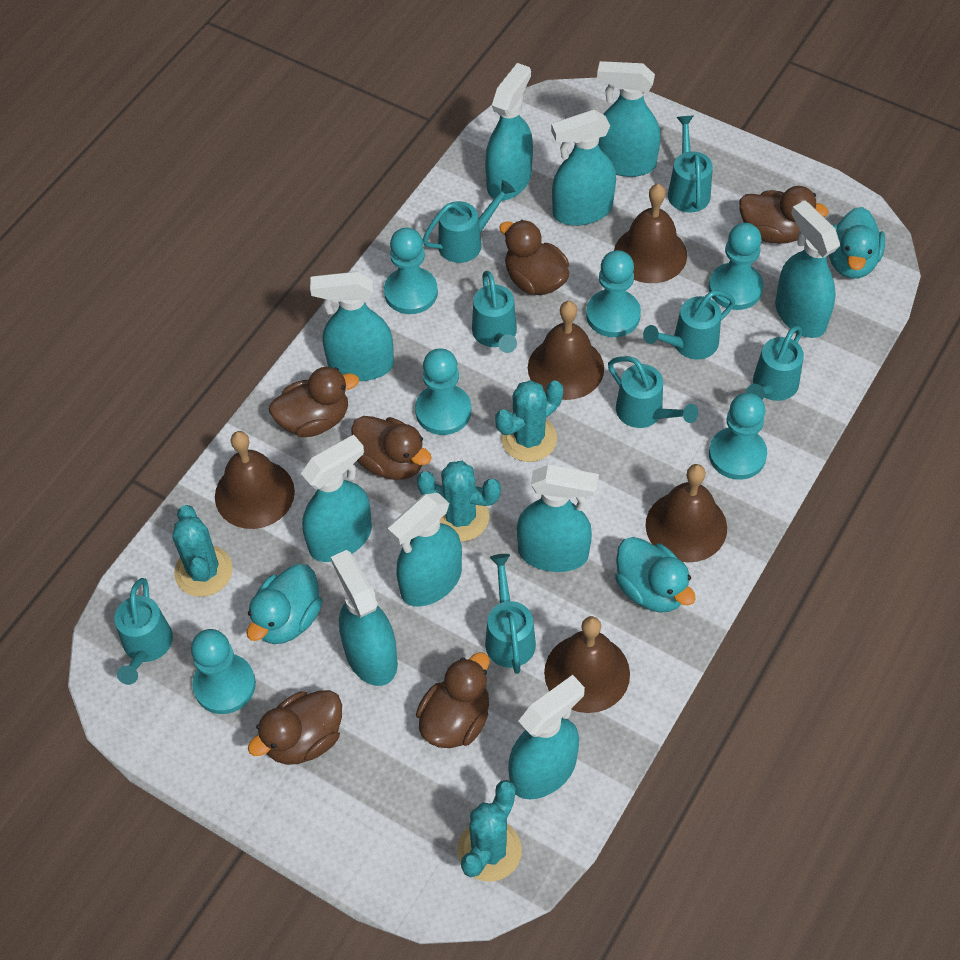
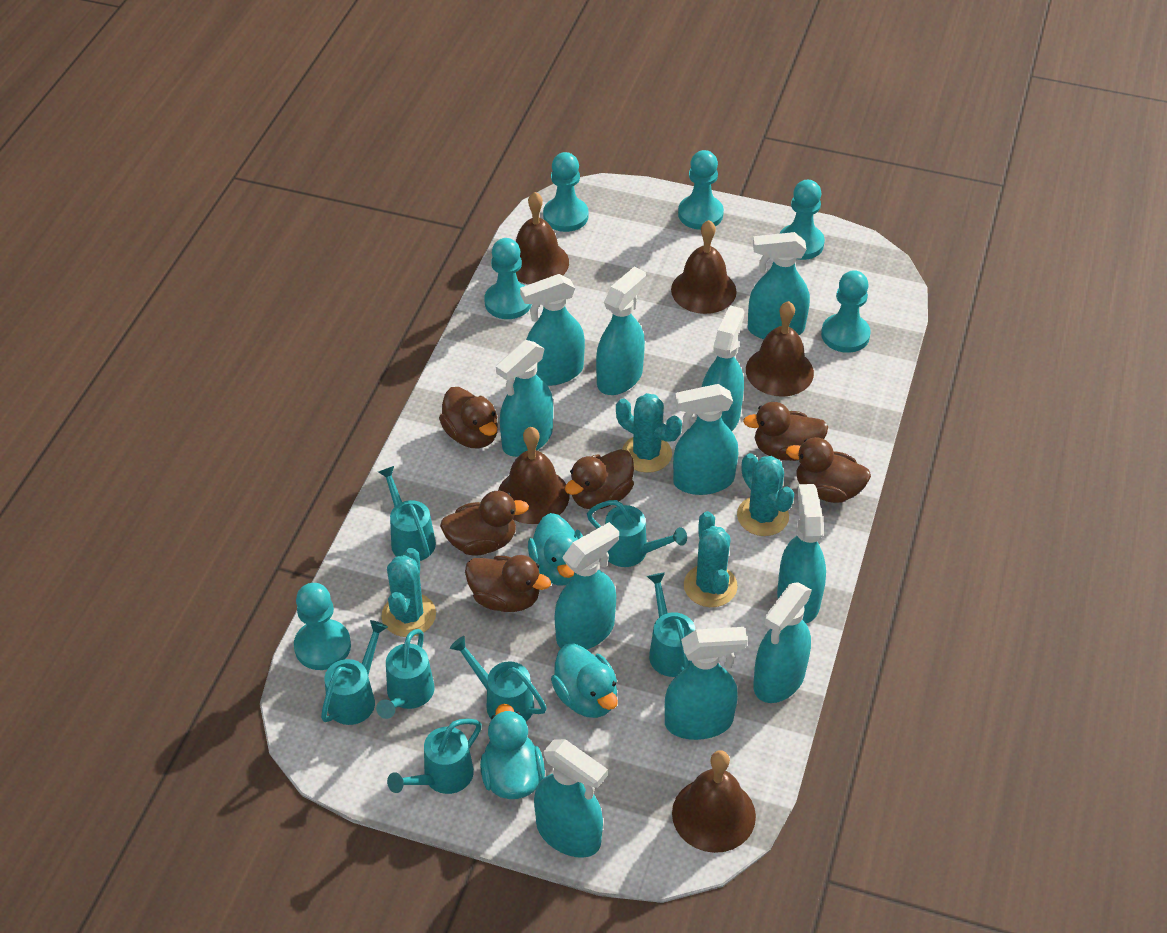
turquoise spray bottle: [301,435,372,562] [310,272,394,381] [331,550,398,686] [388,493,462,607] [485,63,533,201] [508,675,585,800] [517,465,599,572] [551,110,616,226] [597,61,660,177] [775,201,840,338] = 10 -> [496,340,553,457] [520,274,585,386] [534,739,608,858] [554,522,619,650] [596,267,646,395] [665,627,748,740] [673,384,738,495] [702,305,744,431] [748,232,810,339] [753,582,812,703] [777,484,826,623] = 11
turquoise watering can: [114,578,173,685] [422,180,515,263] [472,271,517,353] [485,554,536,674] [608,356,698,428] [643,290,735,359] [668,116,713,212] [746,326,804,401] = 8 -> [321,620,388,725] [376,629,434,719] [378,466,436,561] [387,719,482,794] [450,636,547,722] [587,500,687,567] [647,573,696,677] = 7

